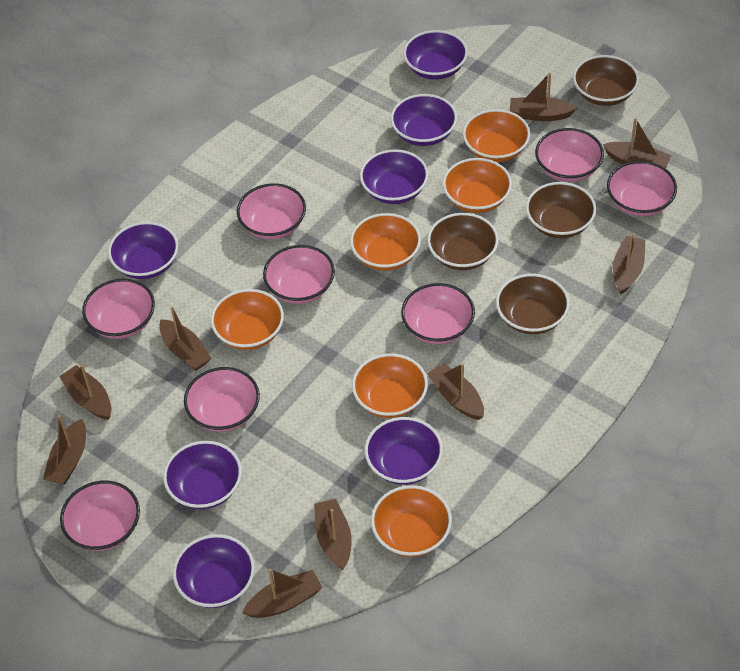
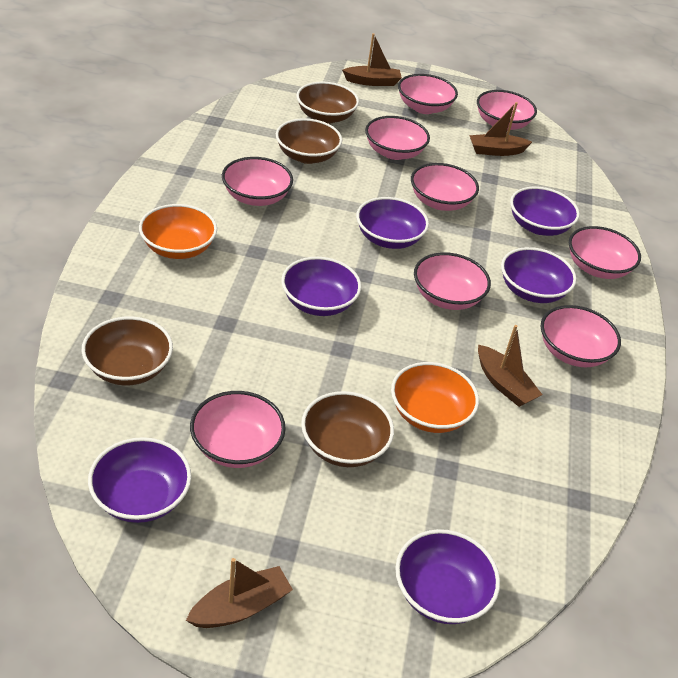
brown boat: [43,415,86,484] [59,365,111,420] [159,306,212,371] [242,569,323,618] [314,499,352,570] [427,363,484,420] [510,72,577,121] [603,118,671,168] [613,234,645,294] = 9 -> [186,558,293,628] [342,33,402,86] [469,102,532,156] [478,325,543,407] = 4
orange bowl: [211,289,284,350] [350,213,421,271] [352,354,428,418] [371,485,452,557] [443,158,512,213] [463,109,530,162] = 6 -> [139,204,217,259] [391,362,479,433] = 2
pink bowl: [60,481,140,551] [82,279,155,339] [184,367,260,432] [237,183,306,239] [263,245,335,304] [401,283,475,344] [535,128,604,182] [607,161,677,216] = 8 -> [190,391,286,468] [222,157,293,206] [365,116,430,160] [398,74,458,114] [411,163,479,211] [414,252,491,310] [477,90,537,131] [541,305,621,367] [569,226,641,279] = 9
purple bowl: [108,222,178,279] [163,441,242,509] [173,534,255,608] [360,149,428,204] [365,417,443,485] [391,94,457,146] [403,30,468,80] = 7 -> [88,437,191,523] [281,257,361,316] [356,197,429,249] [395,529,500,624] [501,247,577,303] [510,187,580,236] = 6

